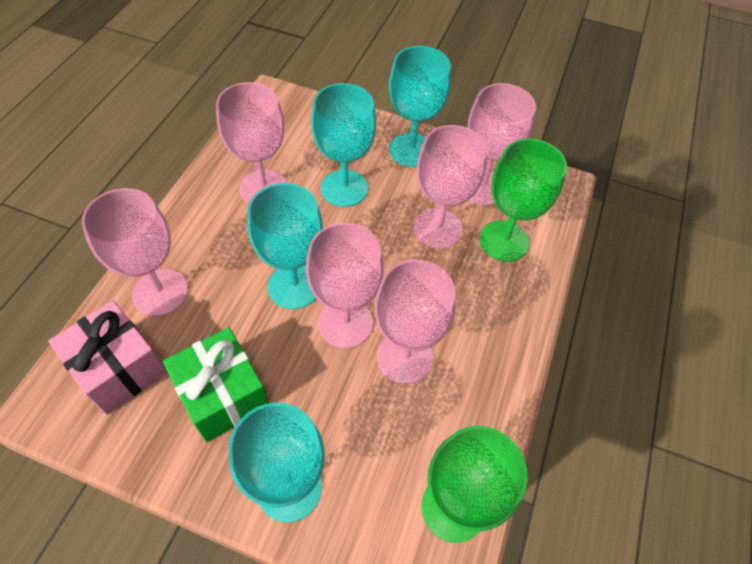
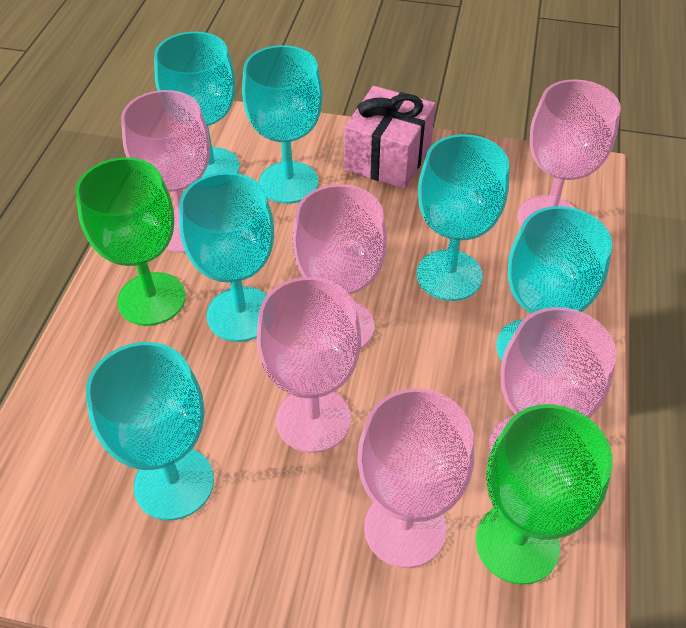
green gift: [163,327,269,442] = 1 -> none = 0
turquoise goblet: [228,402,325,523] [247,183,323,309] [311,83,376,207] [389,46,451,167] = 4 -> [86,342,214,520] [154,32,240,178] [179,172,274,342] [242,45,323,204] [417,134,509,301] [496,206,612,361] = 6

